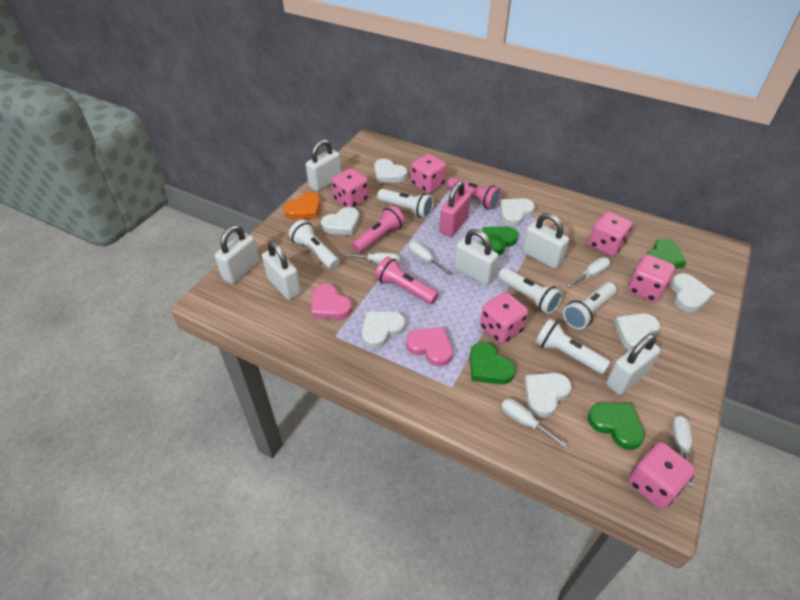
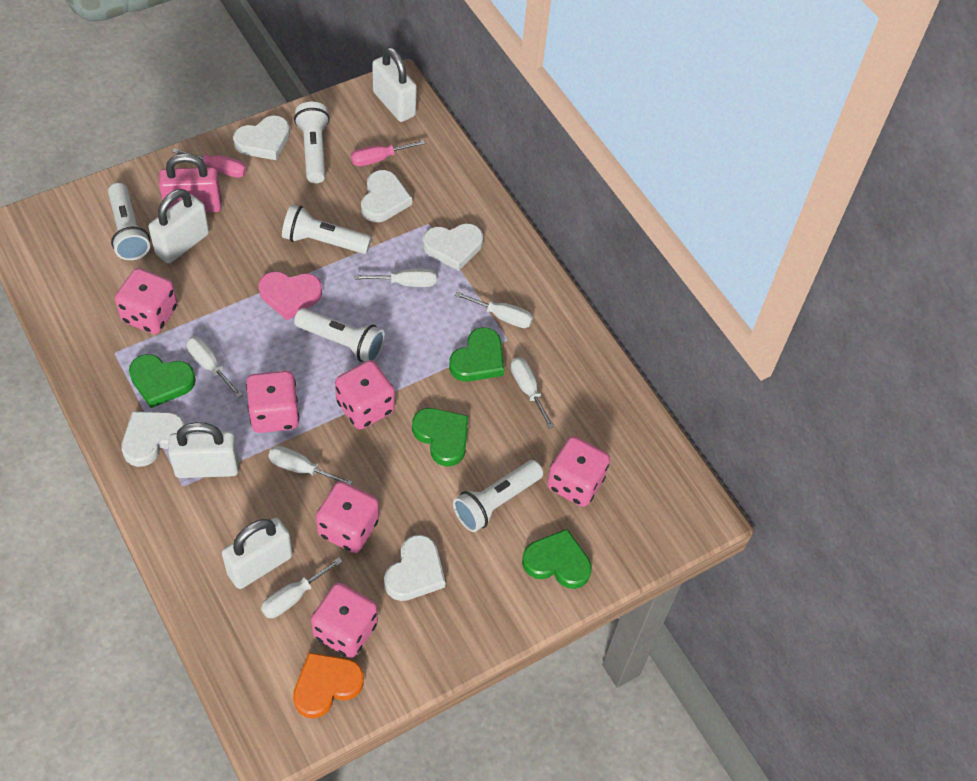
pink flashlight: [352,206,405,253] [375,257,438,304] [447,177,502,210] = 3 -> none = 0
pink heart: [311,284,352,320] [406,327,453,366] = 2 -> [259,271,322,320] = 1
pink screwdriver: none = 0 -> [172,148,247,178] [351,140,425,166] = 2
white heart: [321,207,359,235] [362,311,406,349] [374,159,408,183] [500,198,535,226] [524,373,572,418] [614,313,660,350] [671,274,714,313] = 7 -> [121,411,185,467] [233,115,290,160] [361,170,412,222] [384,535,446,601] [423,223,483,271] = 5
white padlock: [215,225,260,284] [262,241,301,300] [306,139,341,191] [454,229,499,285] [523,213,569,269] [606,334,661,395] = 6 -> [148,189,209,264] [168,422,239,478] [222,518,293,589] [372,47,417,122] = 4
white screwdriver: [343,252,400,264] [409,241,452,275] [501,398,567,448] [567,257,610,287] [672,415,694,487] = 5 -> [186,336,242,398] [261,557,343,618] [268,446,353,485] [355,269,436,287] [455,291,533,328] [510,357,554,429] = 6

